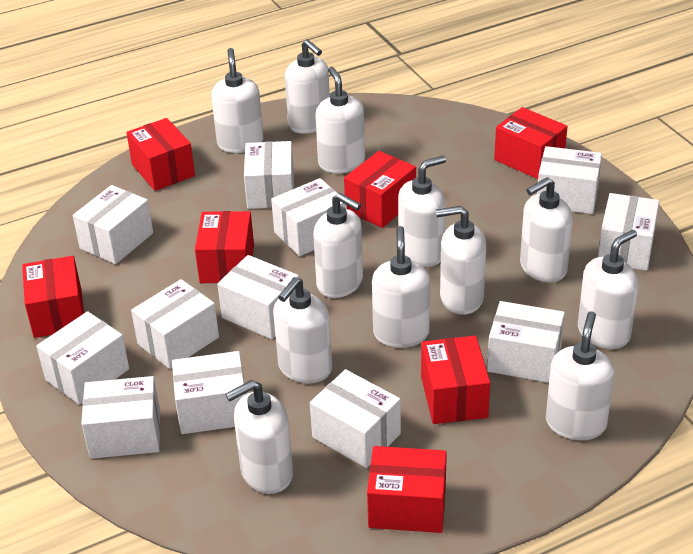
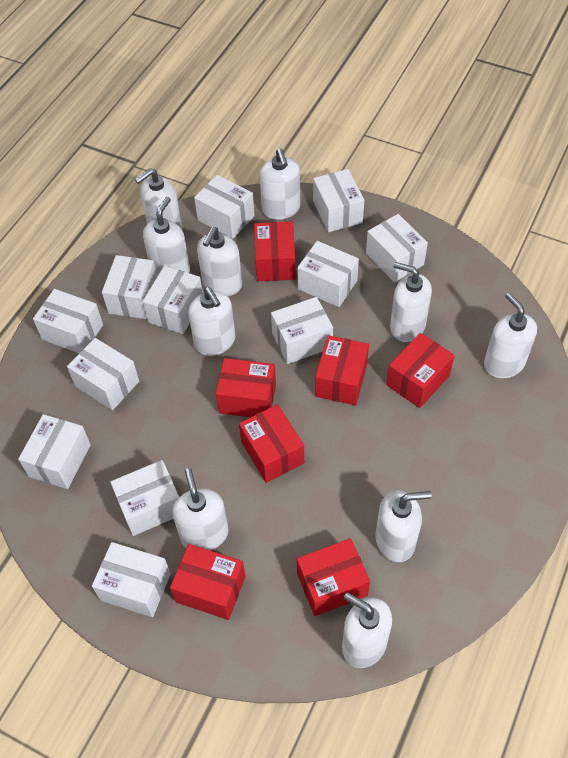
white soap dispenser: [211,48,263,153] [225,380,293,494] [273,277,332,383] [285,39,330,134] [313,193,363,298] [315,67,365,173] [372,226,430,348] [398,156,446,267] [436,206,486,315] [520,177,573,282] [546,311,614,440] [578,230,639,349] = 12 -> [135,168,182,229] [143,197,190,277] [172,468,229,550] [188,287,236,356] [197,227,242,296] [260,149,300,220] [342,592,392,668] [375,490,431,562] [390,262,432,342] [484,292,537,378] = 10

